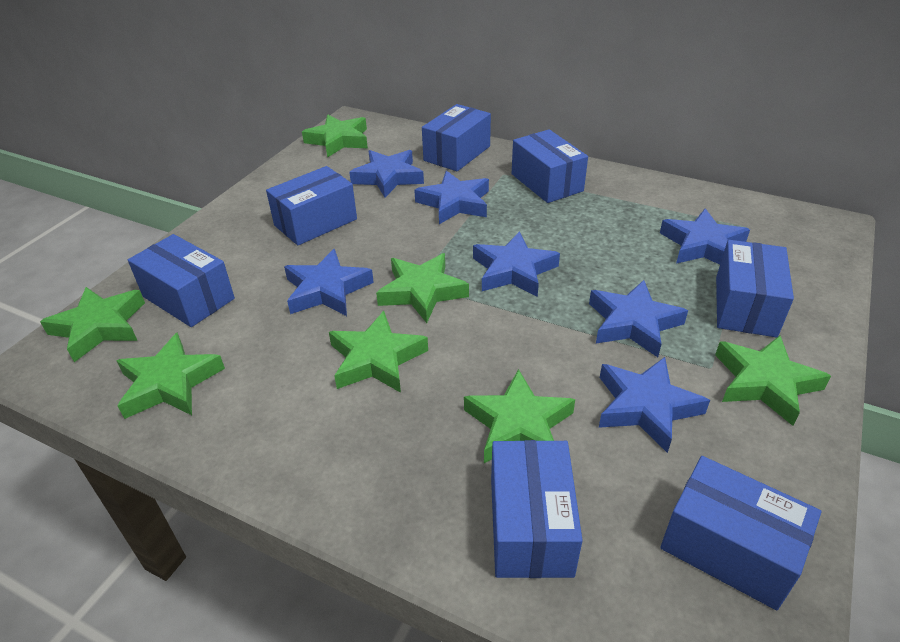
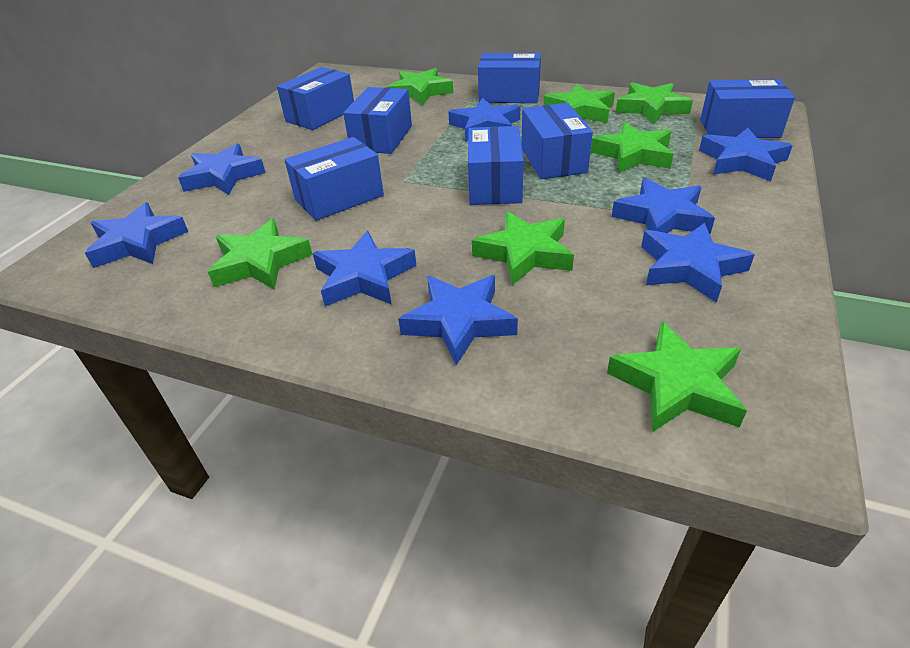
blue star: [284,249,374,316] [349,150,424,198] [414,171,489,224] [473,231,560,297] [589,280,688,357] [599,357,710,453] [660,208,750,265] = 7 -> [85,202,188,268] [178,144,266,195] [313,231,416,306] [398,275,518,365] [448,98,520,142] [612,178,715,234] [641,223,755,303] [699,127,793,181] = 8

